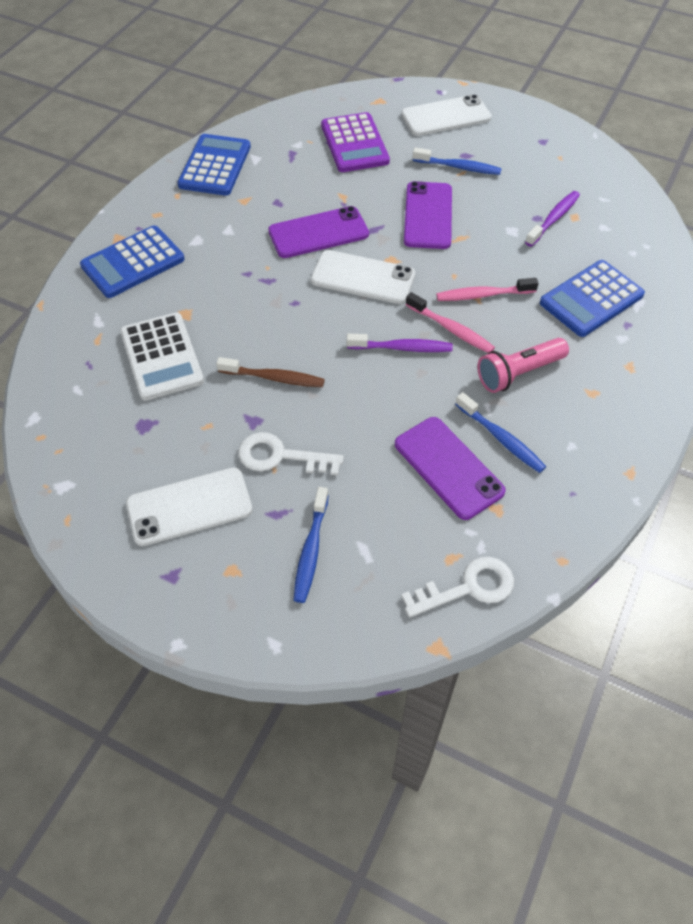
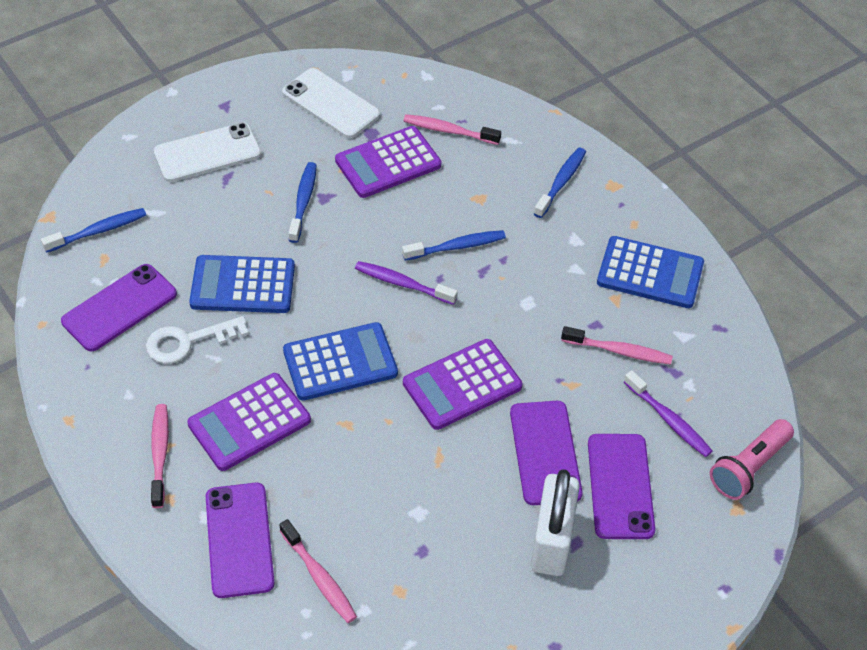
blue toothbrush: [294,487,329,603] [413,147,502,175] [455,392,546,473] = 3 -> [41,208,146,253] [289,162,317,243] [402,230,506,261] [534,148,586,218] = 4
brown toothbrush: [216,357,325,387] = 1 -> none = 0
pink toothbrush: [406,292,495,353] [436,278,539,301] = 2 -> [151,404,169,508] [279,519,357,623] [403,114,501,145] [561,326,673,365] = 4
purple calculator: [321,112,390,172] = 1 -> [187,373,311,471] [335,126,441,198] [403,339,522,430] = 3
purple phone: [268,206,369,258] [395,417,506,520] [404,181,452,249] = 3 -> [61,264,177,351] [206,483,274,598] [510,401,583,505] [588,434,655,539] = 4
white calculator: [120,312,204,401] = 1 -> none = 0
white key: [238,432,344,475] [401,557,514,618] = 2 -> [146,316,248,364] = 1
white padlock: none = 0 -> [531,469,580,576] = 1
white phone: [126,467,253,546] [311,250,415,304] [401,94,492,136] = 3 -> [153,122,262,182] [282,68,380,138] = 2

